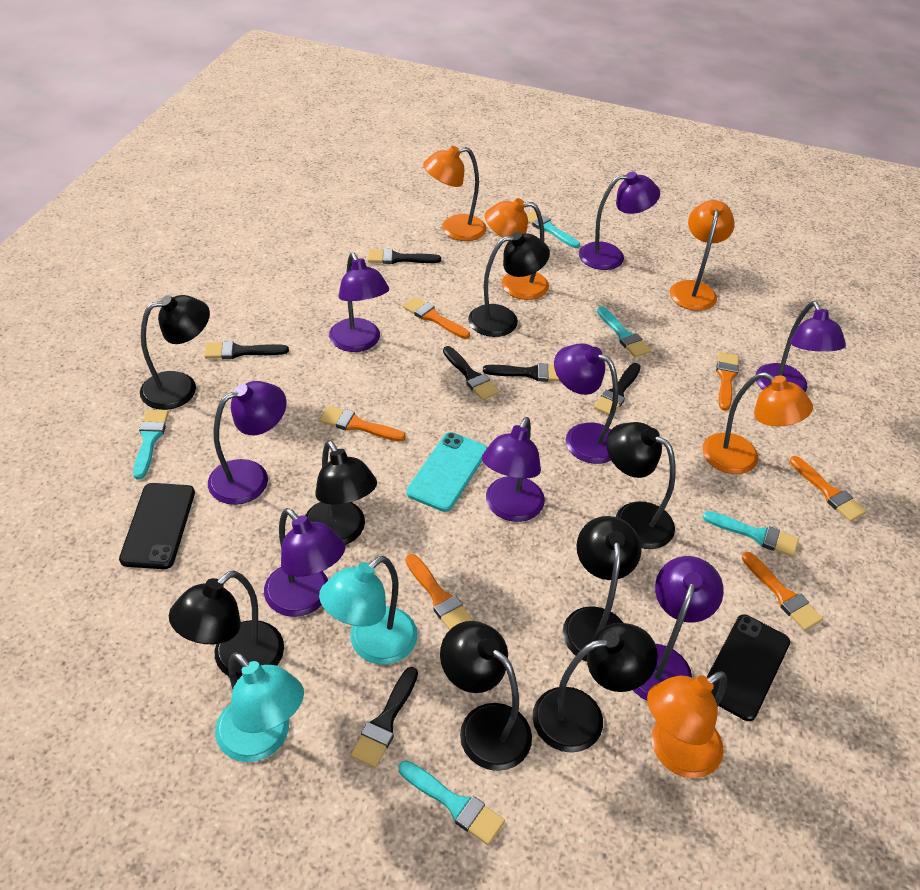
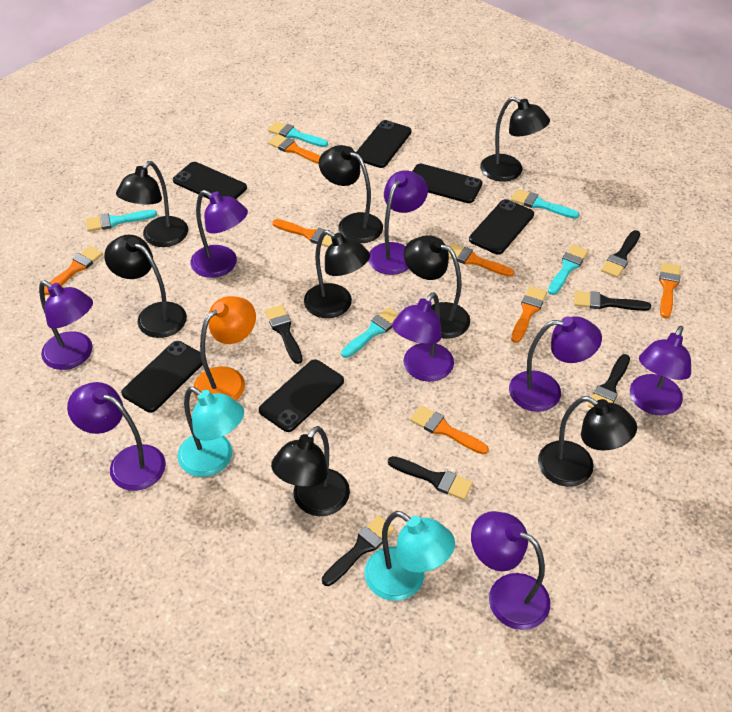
black phone: [119,483,195,569] [707,614,790,721] = 2 -> [121,341,203,413] [173,162,247,199] [259,359,344,432] [356,120,412,168] [412,164,483,203] [469,199,534,255] = 6
orange brush: [320,406,406,442] [403,297,470,339] [406,554,474,630] [716,352,739,411] [742,552,823,631] [790,456,866,522] = 6 -> [44,246,103,295] [268,134,320,164] [272,219,332,247] [410,405,489,455] [448,243,514,277] [511,286,547,343] [659,262,681,319] = 7
orange lamp: [423,146,487,241] [485,198,549,300] [647,671,727,778] [670,200,735,311] [702,372,813,474] = 5 -> [193,296,256,401] = 1
turquoise phone: [406,432,487,512] = 1 -> none = 0

